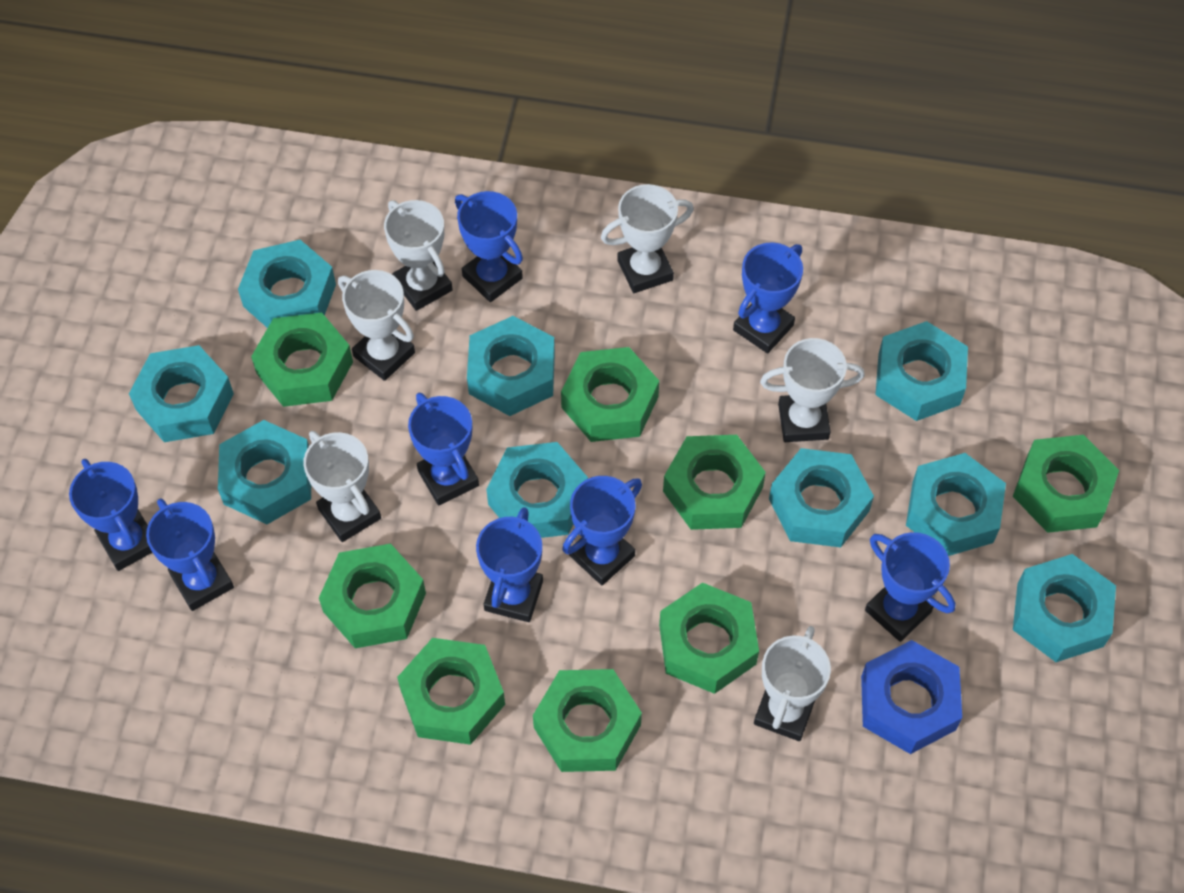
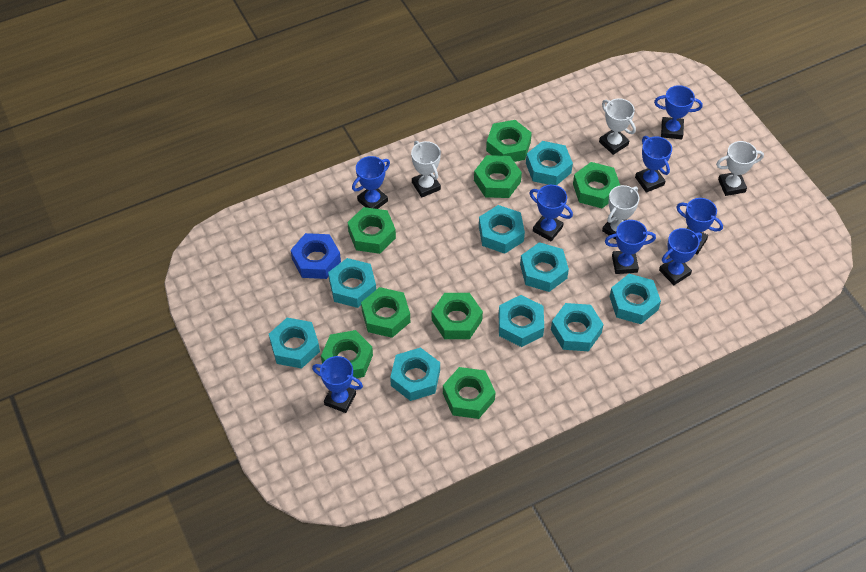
white trophy: [303,431,381,542] [338,270,415,381] [384,200,453,311] [601,184,694,293] [754,626,831,741] [760,338,865,442] = 6 -> [411,141,441,198] [599,98,636,155] [602,185,639,240] [716,141,764,196] = 4

